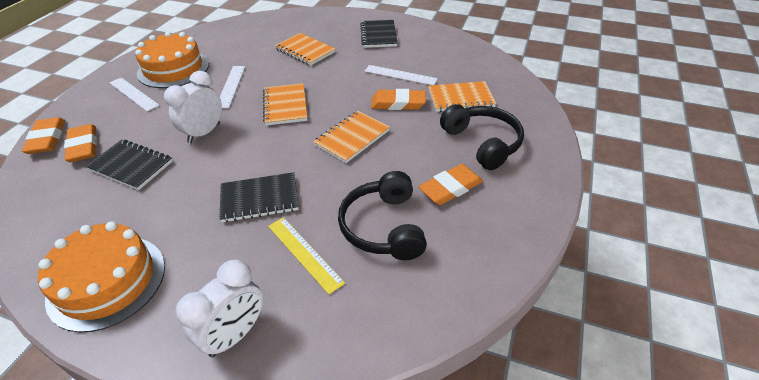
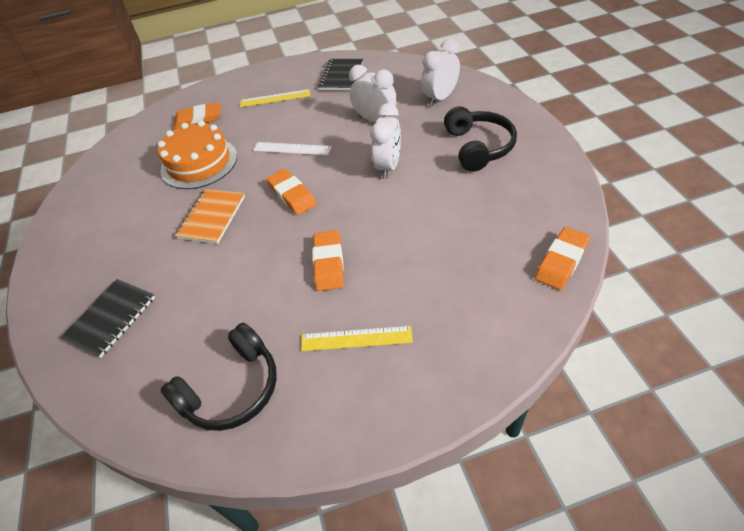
black notebook: [85,139,173,190] [219,172,299,223] [360,20,398,48] = 3 -> [61,279,155,358] [318,59,363,90] = 2
orange cake: [38,221,165,332] [135,31,209,88] = 2 -> [158,120,237,189] = 1
orange notebook: [263,83,307,126] [275,33,336,66] [313,111,390,163] [428,81,496,112] = 4 -> [175,189,245,244] = 1
white clock: [164,71,222,143] [176,260,263,357] = 2 -> [349,65,397,122] [370,103,401,179] [421,39,460,106] = 3
white ruler: [109,77,160,112] [220,66,245,108] [364,65,438,85] = 3 -> [253,142,332,156] = 1
yellow ruler: [268,217,345,294] = 1 -> [240,89,310,107] [301,326,413,351] = 2

